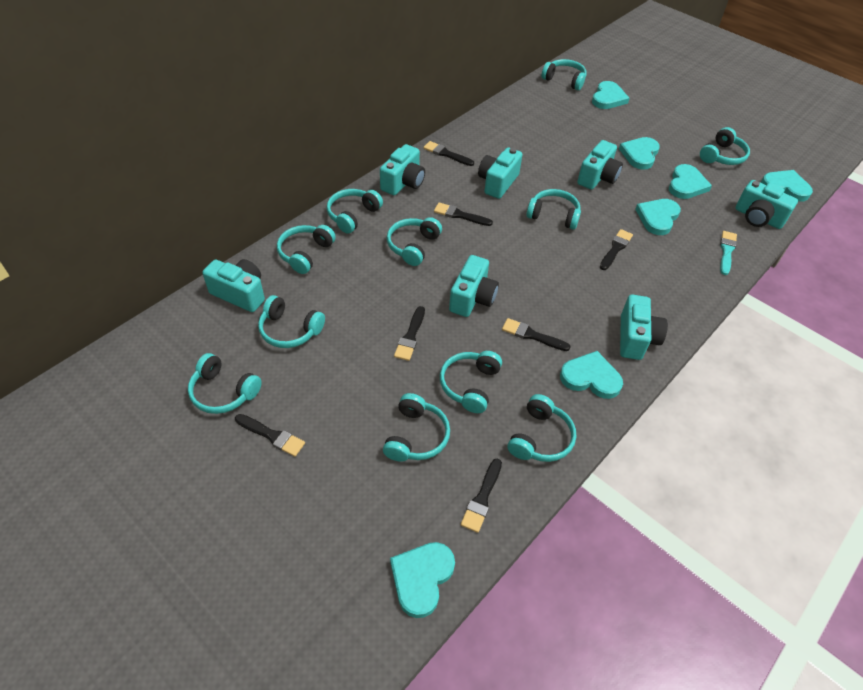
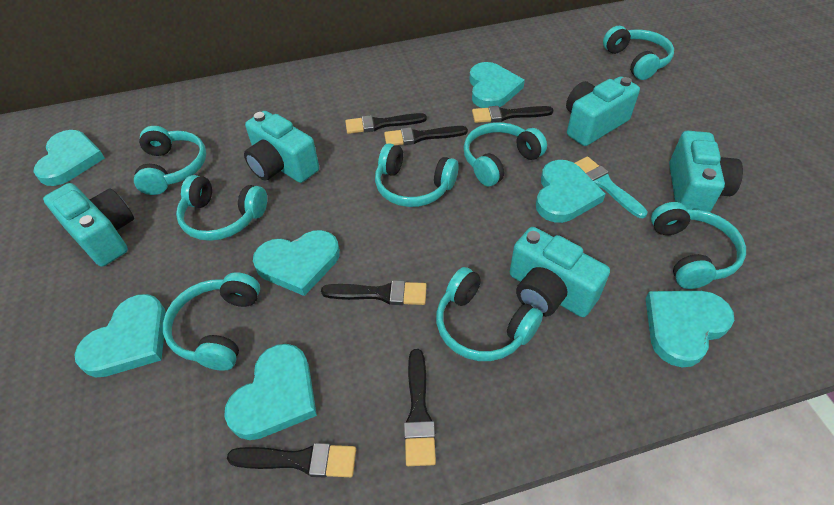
black brush: [235,414,305,457] [394,306,425,361] [423,141,474,166] [434,203,493,226] [461,459,502,533] [502,318,571,351] [600,229,633,270] = 7 -> [227,443,356,478] [321,280,427,305] [345,113,427,134] [384,126,468,145] [404,349,436,466] [472,106,554,123] = 6
turquoise camera: [202,259,265,312] [380,144,425,195] [449,255,499,317] [478,147,523,199] [577,140,623,190] [620,294,668,360] [735,180,798,229] = 7 -> [43,183,134,267] [244,111,319,183] [510,227,610,317] [566,77,640,146] [669,131,743,212] = 5
turquoise headphones: [188,353,262,414] [258,295,325,348] [277,225,336,274] [327,189,383,234] [383,393,450,462] [387,217,442,266] [440,351,502,413] [508,394,576,462] [526,189,581,230] [542,59,587,90] [700,127,750,165] = 11 -> [134,126,206,195] [163,272,260,371] [176,175,267,241] [375,143,459,207] [436,267,543,361] [464,122,547,186] [603,26,674,80] [651,202,746,289] = 8

